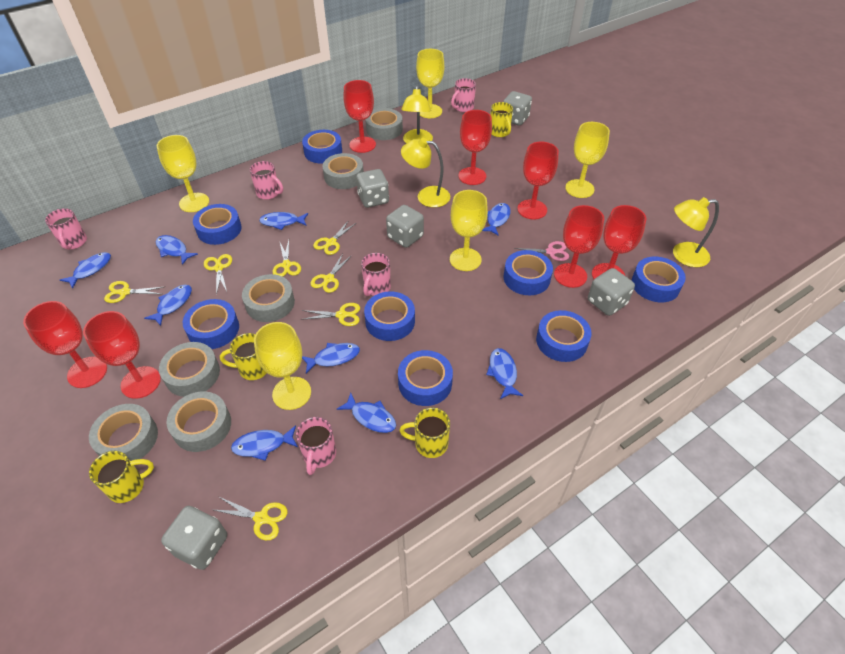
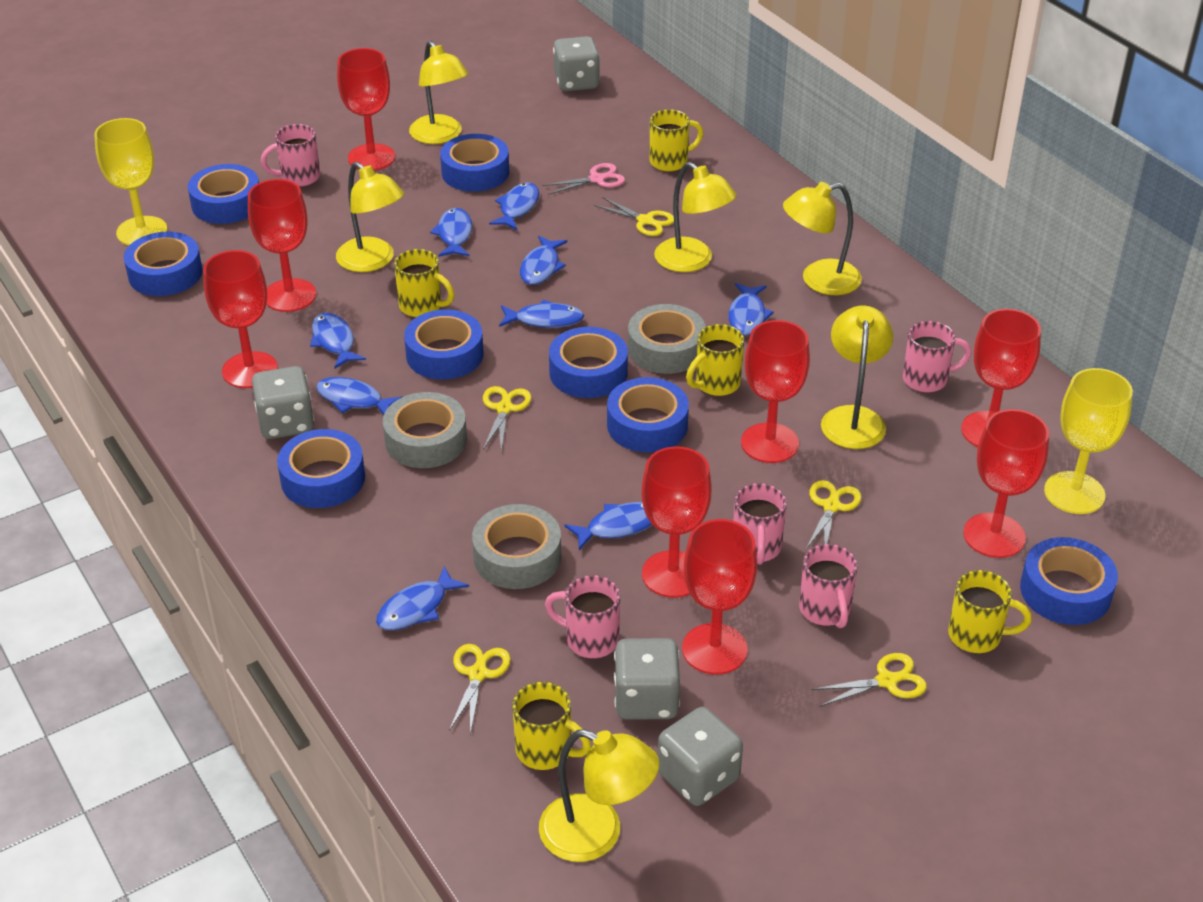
grey dice: [161,506,227,570] [356,169,389,208] [386,205,424,248] [503,91,532,126] [588,268,635,316] = 5 -> [252,366,314,439] [553,36,600,91] [614,638,680,720] [658,707,743,806] = 4
grey tape: [89,404,158,461] [159,342,220,397] [167,391,231,452] [242,274,295,322] [322,153,364,189] [365,108,403,140] = 6 -> [383,392,467,468] [472,504,561,589] [628,304,706,374] = 3
red goblet: [23,301,107,388] [83,311,161,399] [343,80,376,153] [458,110,492,185] [518,142,559,219] [554,205,604,288] [592,205,646,279] = 7 -> [203,250,278,388] [248,179,316,312] [337,48,395,171] [641,446,712,598] [682,519,757,675] [741,320,810,463] [961,309,1041,447] [963,409,1049,558] = 8
yellow goblet: [157,135,209,212] [254,322,311,410] [416,49,444,118] [450,190,488,271] [565,122,610,198] = 5 -> [94,118,167,245] [1044,368,1133,514] = 2
yellow lamp: [401,85,433,143] [401,138,450,207] [673,197,719,267] = 3 -> [336,162,404,272] [409,41,468,144] [539,729,660,862] [654,162,736,272] [783,182,862,295] [821,305,893,449] = 6
yellow mug: [89,451,154,503] [220,333,267,380] [399,407,450,458] [490,102,513,137] = 4 -> [394,249,454,317] [512,682,591,770] [649,109,703,171] [686,324,744,396] [948,570,1032,653] = 5
yellow scissors: [104,281,163,303] [204,254,232,295] [214,497,287,540] [272,240,301,277] [301,303,360,326] [310,254,352,293] [313,220,356,255] = 7 -> [449,644,511,735] [483,386,532,452] [594,197,674,236] [806,480,862,549] [812,653,927,707] = 5

